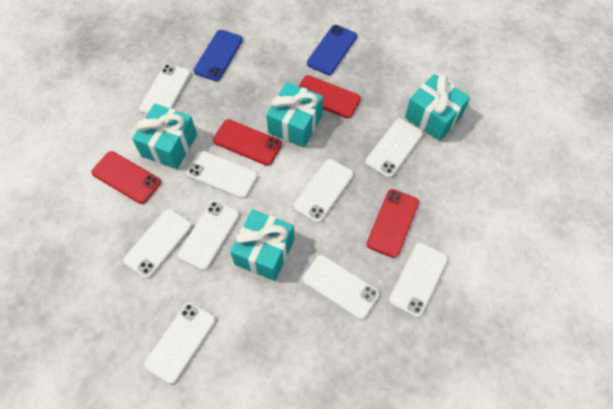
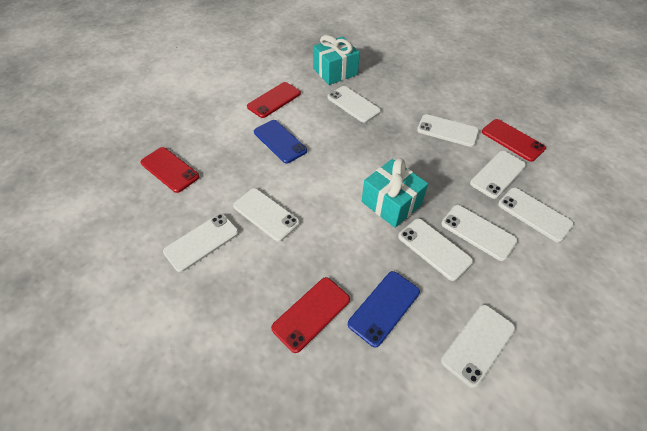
turquoise gift: [132,104,197,169] [230,209,294,281] [266,82,323,148] [405,74,470,141] = 4 -> [313,35,360,85] [362,158,428,228] = 2

